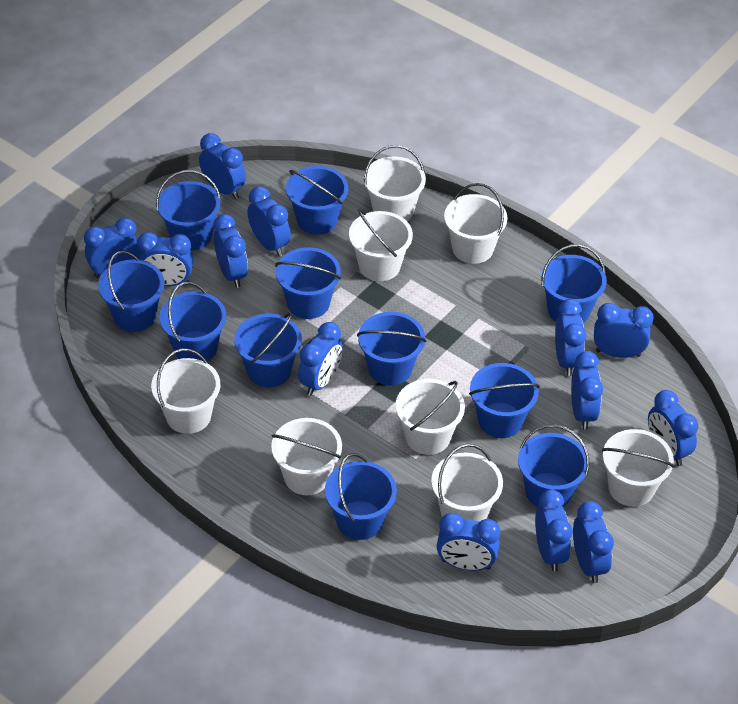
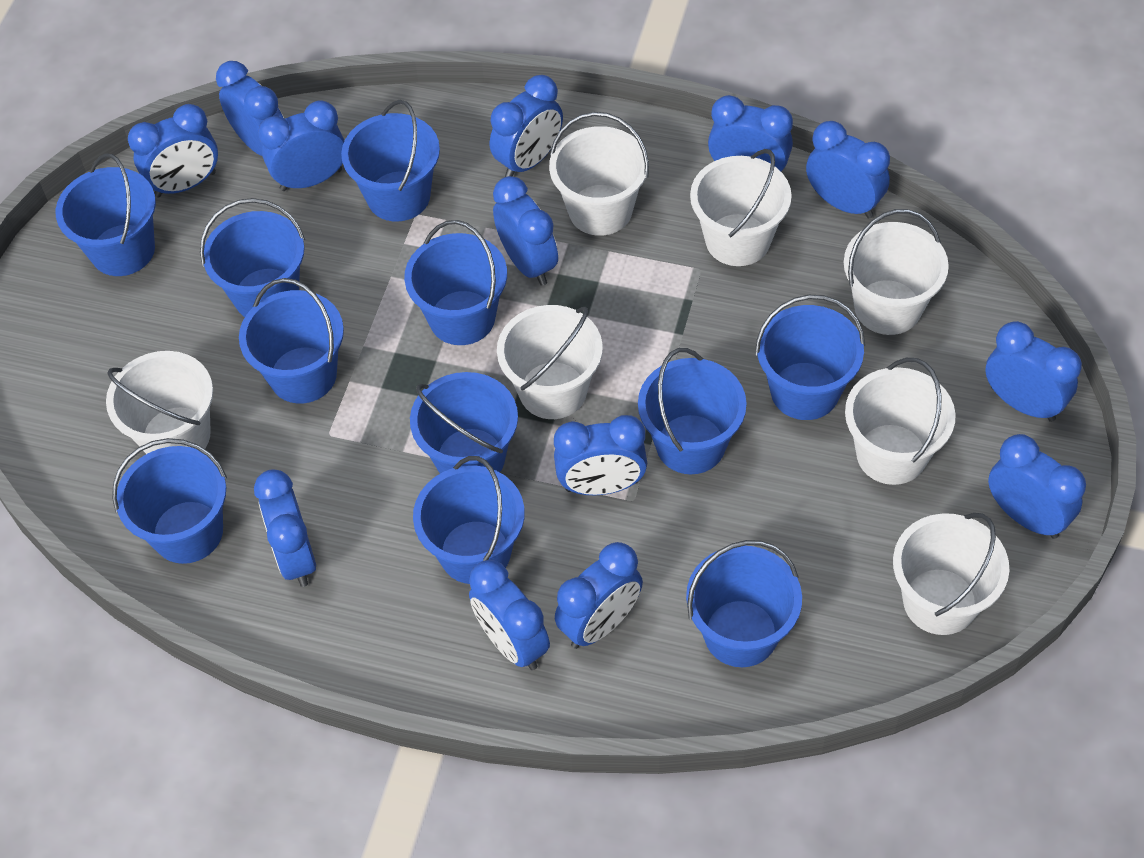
white bucket: [151,349,221,434] [271,418,342,495] [349,209,413,281] [364,145,426,221] [396,379,465,455] [431,444,503,522] [444,183,507,264] [602,429,674,507] = 8 -> [106,351,213,454] [497,305,603,419] [549,112,649,236] [690,149,792,266] [844,209,949,335] [845,358,956,485] [893,513,1009,635] = 7

